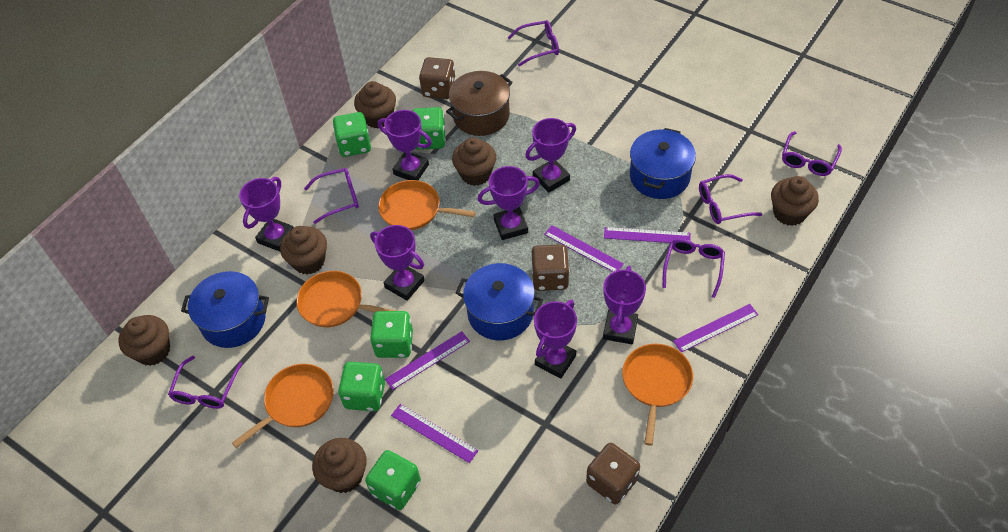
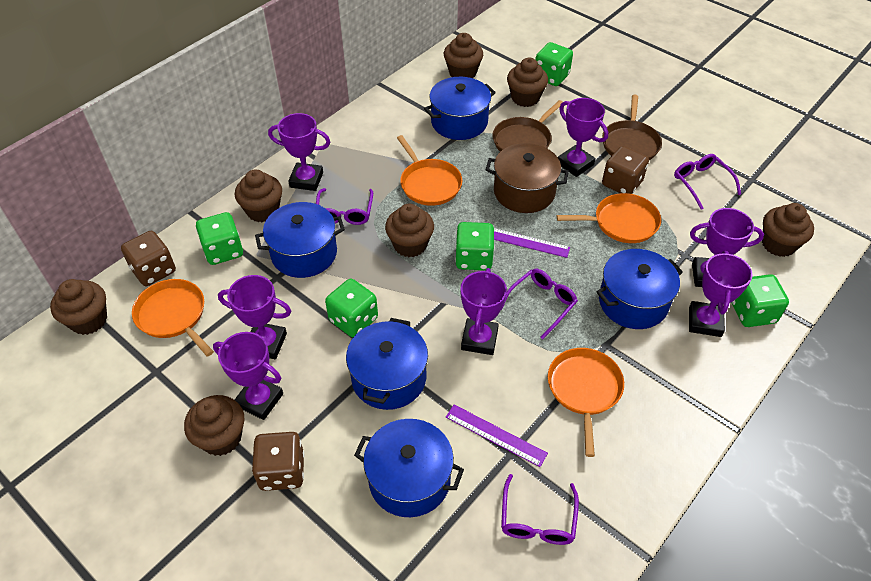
blue pot: [181,271,269,348] [456,263,543,340] [630,128,696,199] = 3 -> [255,202,345,278] [346,318,428,410] [354,419,464,517] [424,77,496,140] [596,249,683,329] = 5
brown cupcake: [118,315,170,366] [280,226,327,274] [312,438,367,493] [354,81,396,129] [452,138,496,186] [771,176,819,226] = 6 -> [50,279,107,335] [184,395,244,456] [235,169,282,222] [385,204,434,257] [444,33,483,78] [507,58,548,107] [762,203,814,257] = 7
brown pan: none = 0 -> [492,100,563,152] [602,95,662,160] = 2
purple glasses: [168,356,242,409] [304,168,359,224] [508,20,559,66] [663,239,725,298] [699,174,762,224] [782,131,842,176] = 6 -> [316,188,373,225] [501,269,578,339] [501,474,579,545] [674,154,741,210] = 4
purple ruler: [385,331,470,390] [391,404,478,463] [544,225,624,272] [604,227,691,243] [673,304,759,352] = 5 -> [446,404,548,467] [494,228,570,258] = 2

